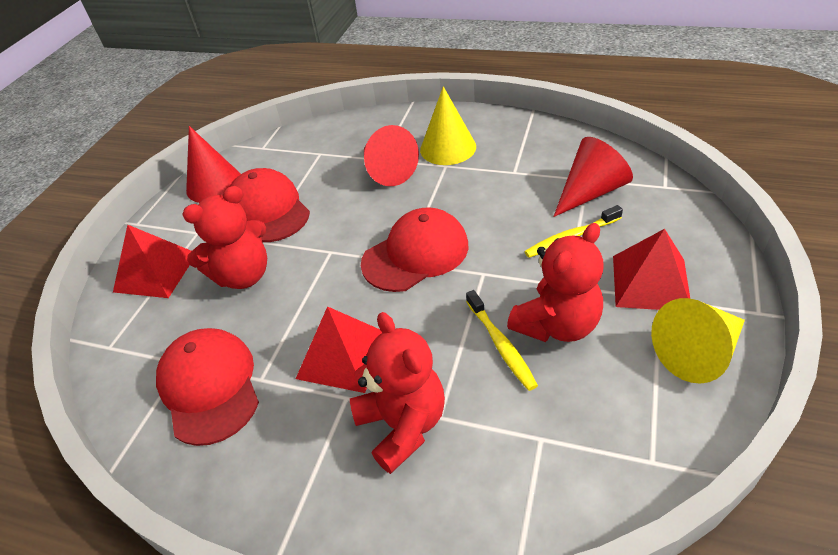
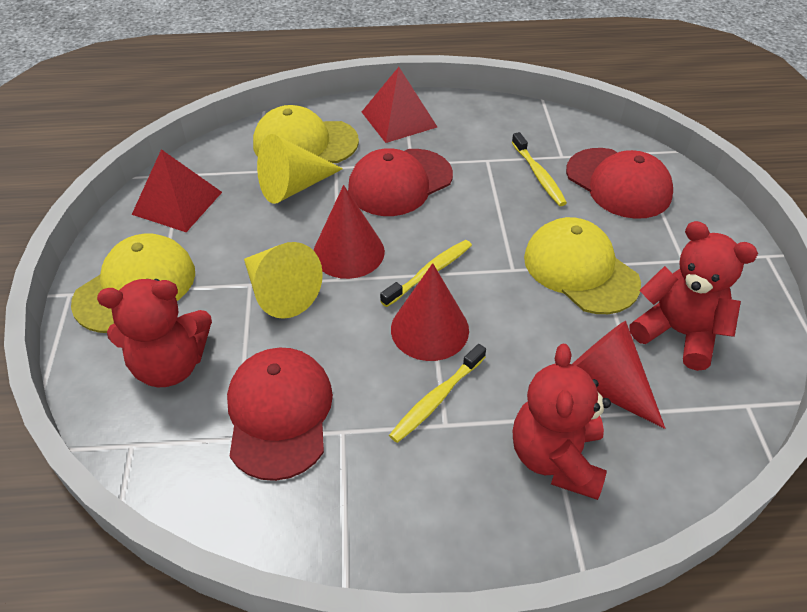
red pyramid: [113,225,191,298] [296,306,383,393] [613,229,690,310] = 3 -> [132,149,222,232] [362,67,437,143] = 2
yellow cap: none = 0 -> [71,233,195,333] [253,105,359,163] [524,217,641,314] = 3
yellow toothbrush: [466,290,538,391] [524,205,623,258] = 2 -> [380,240,472,307] [389,344,486,443] [512,132,567,206] = 3

